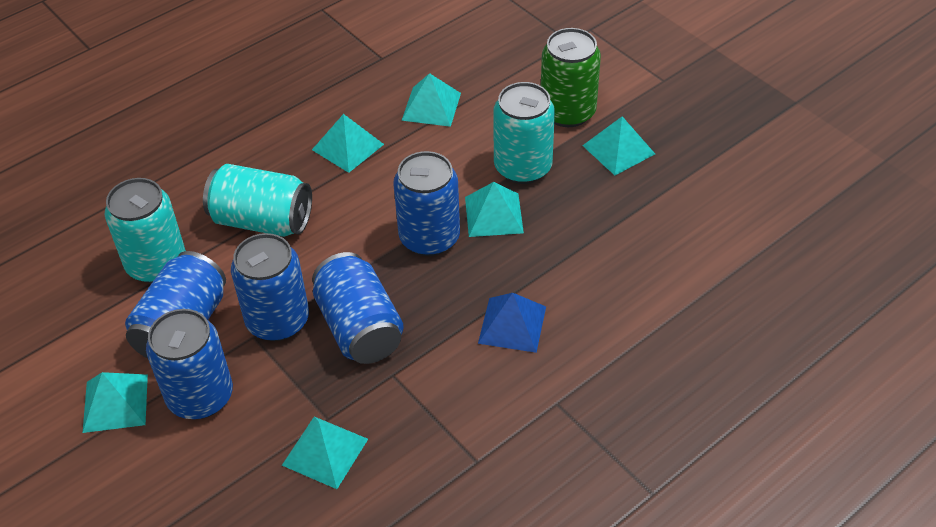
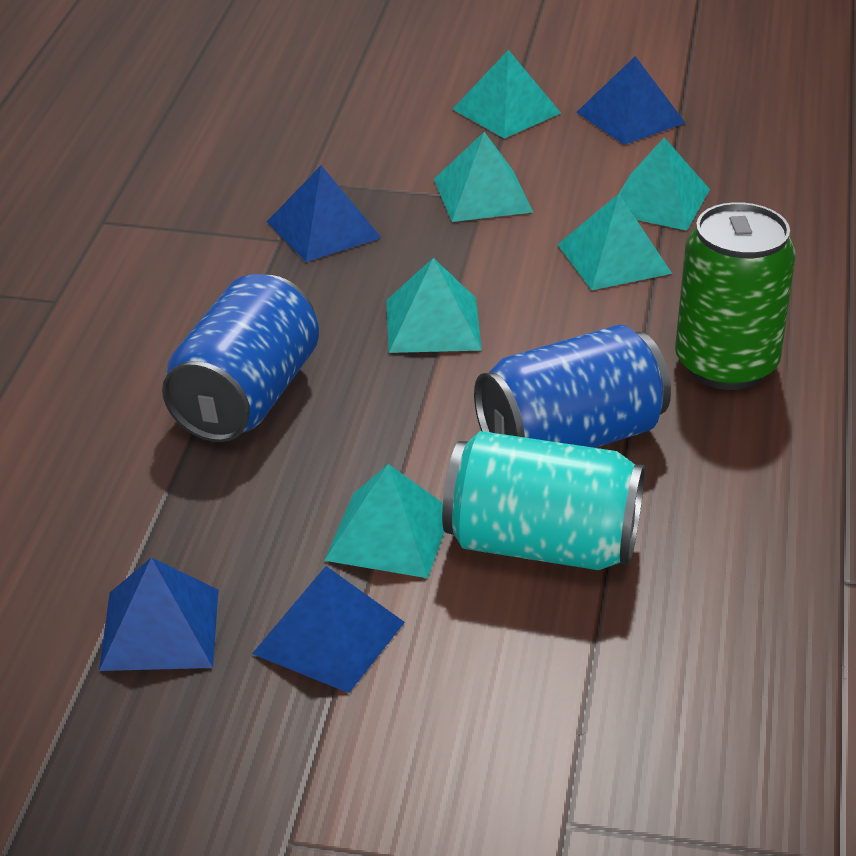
blue can: [125,251,226,359] [146,309,233,419] [231,233,309,341] [312,252,404,364] [394,151,460,256] = 5 -> [162,274,319,442] [474,324,671,448] = 2
blue pyramid: [478,293,546,353] = 1 -> [99,557,219,671] [252,566,405,693] [267,165,381,262] [576,56,685,145] = 4
turquoise can: [105,178,186,283] [203,164,312,237] [493,82,555,184] = 3 -> [442,431,645,570] = 1

